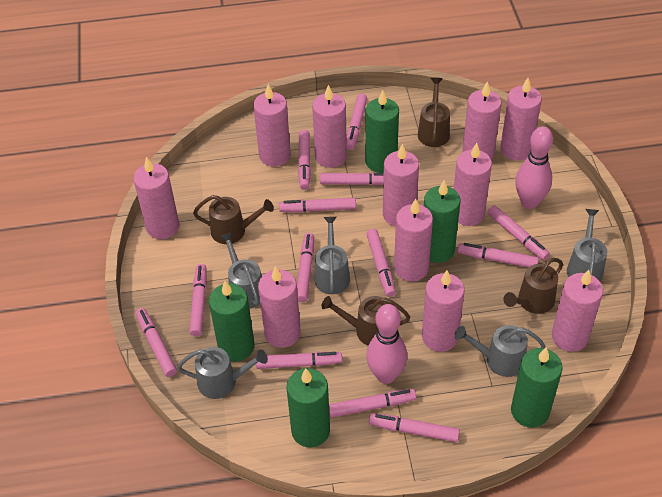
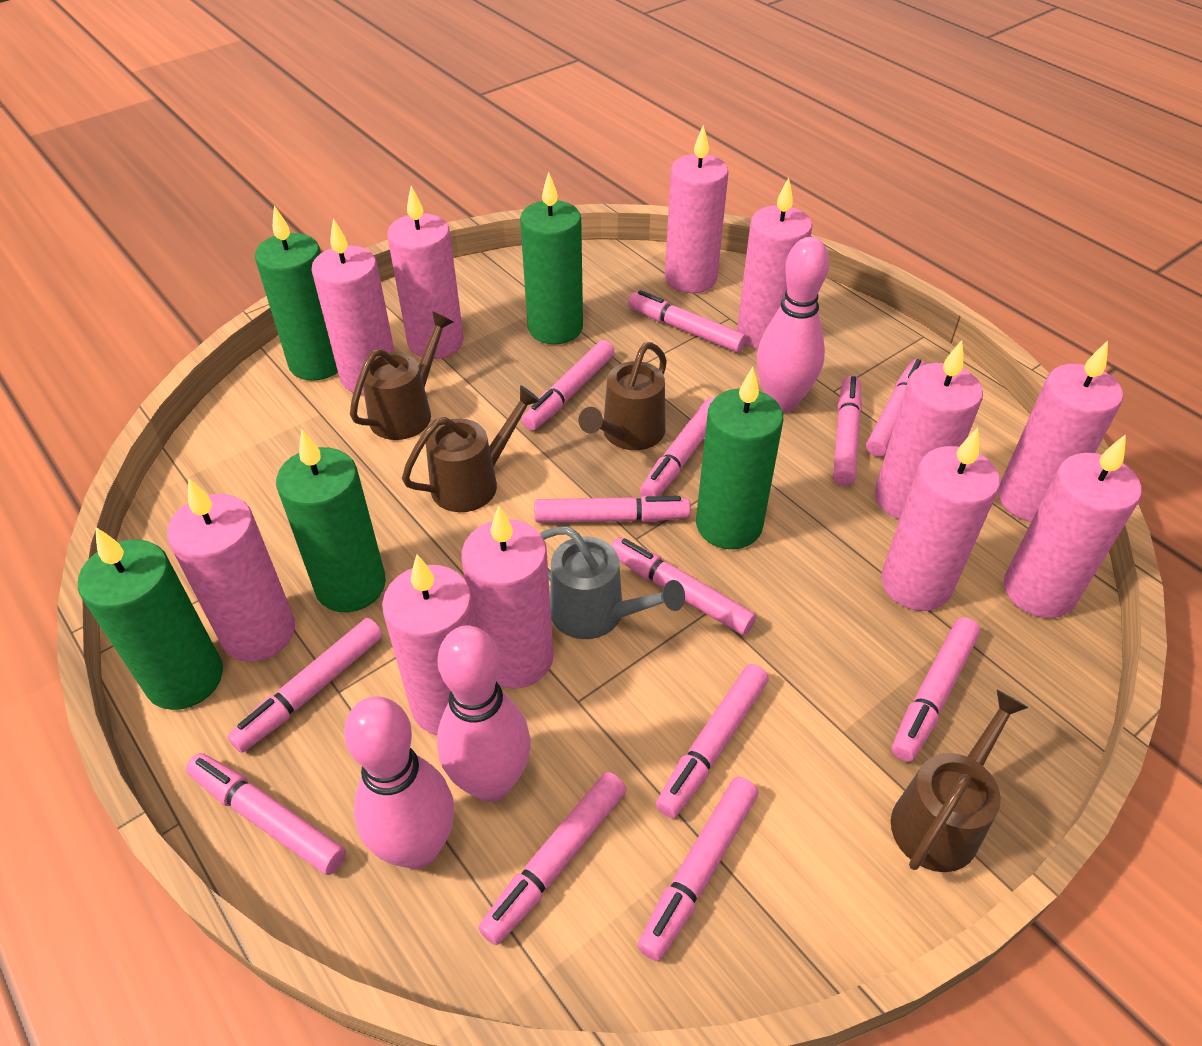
grey watering can: [177,347,268,399] [220,232,262,309] [314,217,350,294] [455,325,545,377] [567,209,607,281] = 5 -> [540,527,685,639] = 1
pink bowling pin: [366,304,407,384] [515,126,553,209] = 2 -> [344,696,454,869] [437,626,531,802] [757,237,829,413] = 3

